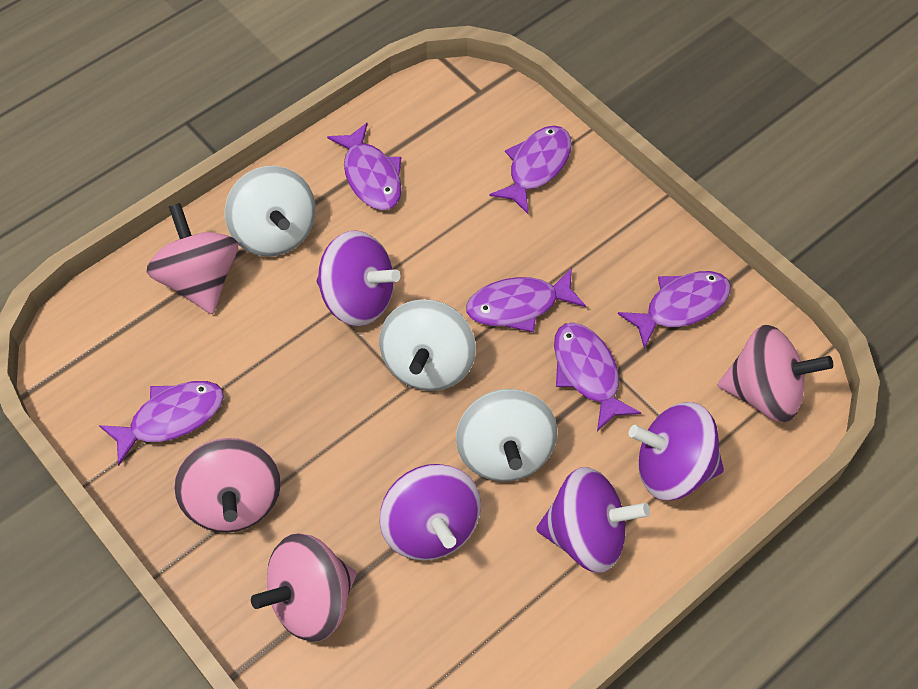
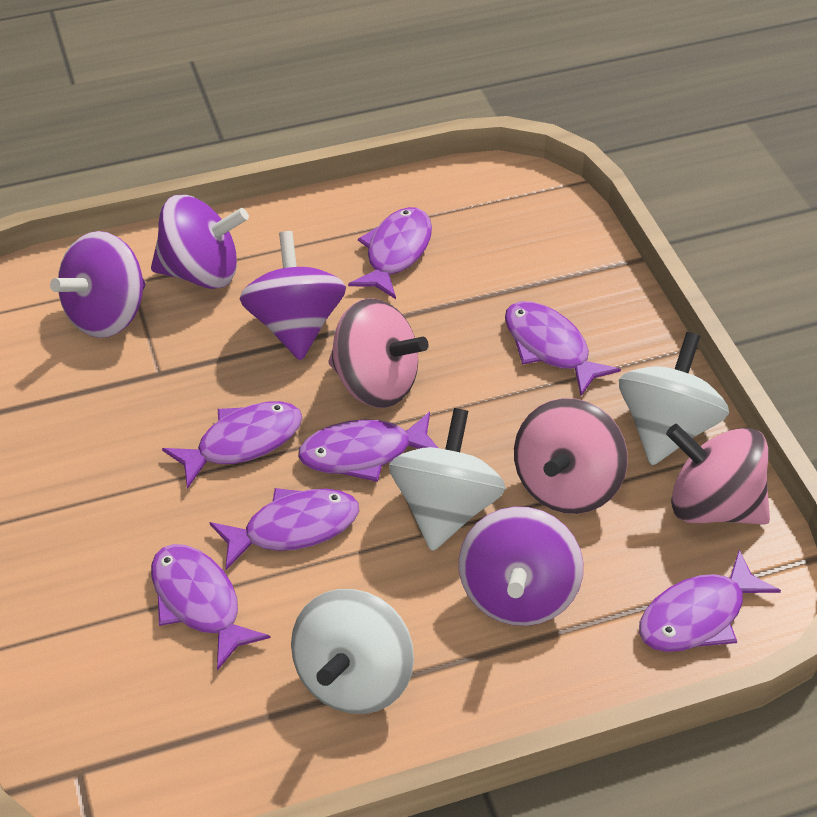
pink spinning top: [147,203,238,314] [174,438,281,532] [251,533,357,642] [718,325,833,423] = 4 -> [328,298,429,408] [514,398,628,514] [666,424,770,525] = 3
purple fish: [99,381,224,466] [327,123,402,210] [466,268,586,332] [489,126,572,214] [554,323,641,431] [618,271,731,349] = 6 -> [151,544,271,671] [162,401,302,489] [209,488,359,570] [298,412,438,482] [348,207,432,299] [505,301,621,396] [639,549,781,652] = 7

